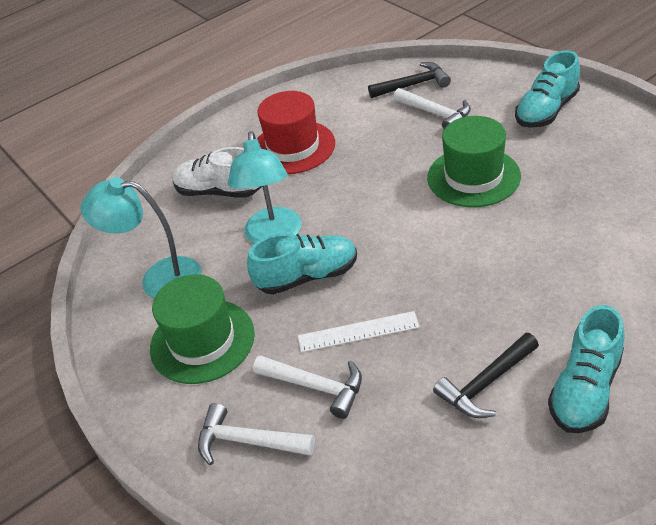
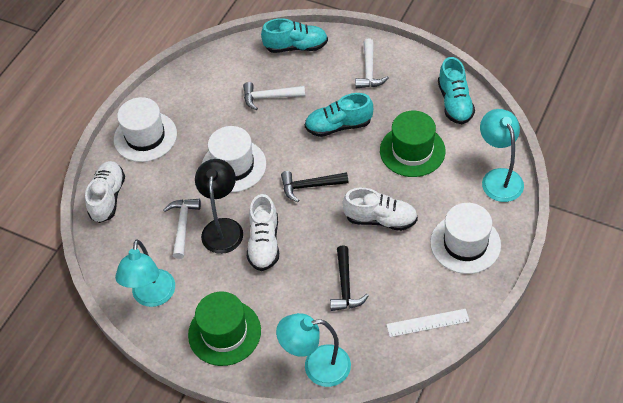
black lamp: none = 0 -> [195,159,243,254] = 1
red hat: [257,91,335,174] = 1 -> none = 0
turquoise lamp: [81,177,202,298] [228,131,302,244] = 2 -> [115,239,175,307] [276,313,351,387] [480,109,524,202] = 3
white hat: none = 0 -> [114,97,177,162] [202,126,266,192] [430,203,501,274] = 3
white shoe: [172,147,262,198] = 1 -> [85,161,125,223] [247,194,279,271] [343,188,418,231] = 3

